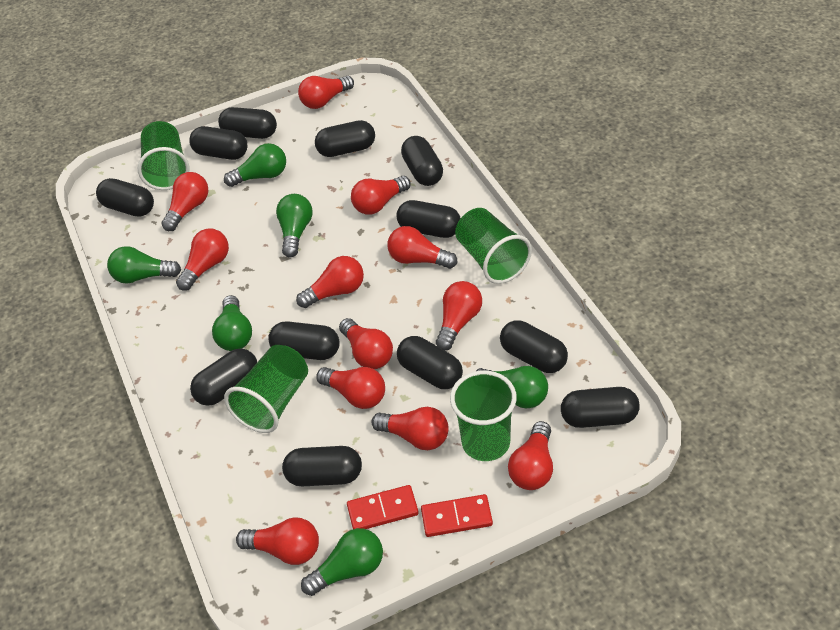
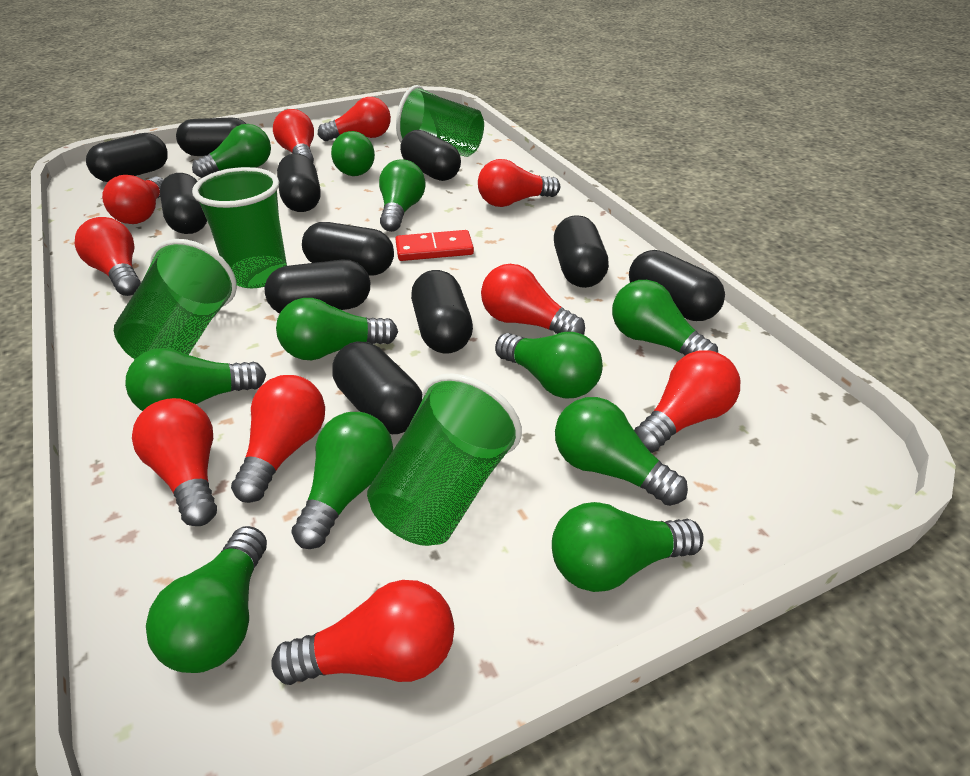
black capsule: [96,178,154,217] [189,126,247,160] [190,348,257,406] [218,107,277,139] [268,321,340,360] [282,446,362,486] [315,120,375,157] [396,200,461,238] [397,336,463,389] [401,136,443,186] [500,321,568,373] [561,387,640,428] = 12 -> [86,133,168,182] [160,173,207,234] [176,117,246,156] [265,260,370,313] [277,153,321,212] [302,222,394,275] [332,341,422,434] [400,130,461,181] [411,270,473,353] [554,215,609,288] [629,250,725,321] = 11
green light bulb: [107,246,181,284] [212,295,252,351] [224,143,286,187] [276,194,313,258] [301,528,383,596] [476,366,548,409] = 6 -> [125,348,266,411] [146,526,267,673] [192,124,271,178] [276,298,398,360] [292,412,393,549] [331,131,375,176] [379,159,426,232] [495,332,603,398] [552,502,704,592] [555,397,688,506] [612,280,718,355] = 11
red domino: [347,485,419,529] [421,494,493,537] = 2 -> [395,230,474,261] = 1
red light bulb: [161,172,208,231] [176,229,229,291] [236,517,319,565] [296,256,364,308] [298,76,354,109] [316,367,385,409] [339,318,393,369] [351,176,411,214] [371,407,449,450] [387,226,457,269] [436,281,482,350] [508,421,553,490] = 12 -> [75,217,141,296] [102,175,164,224] [132,398,217,526] [231,375,325,503] [271,580,454,685] [273,109,314,163] [318,97,391,141] [478,159,560,207] [481,264,585,335] [634,350,740,453] = 10

